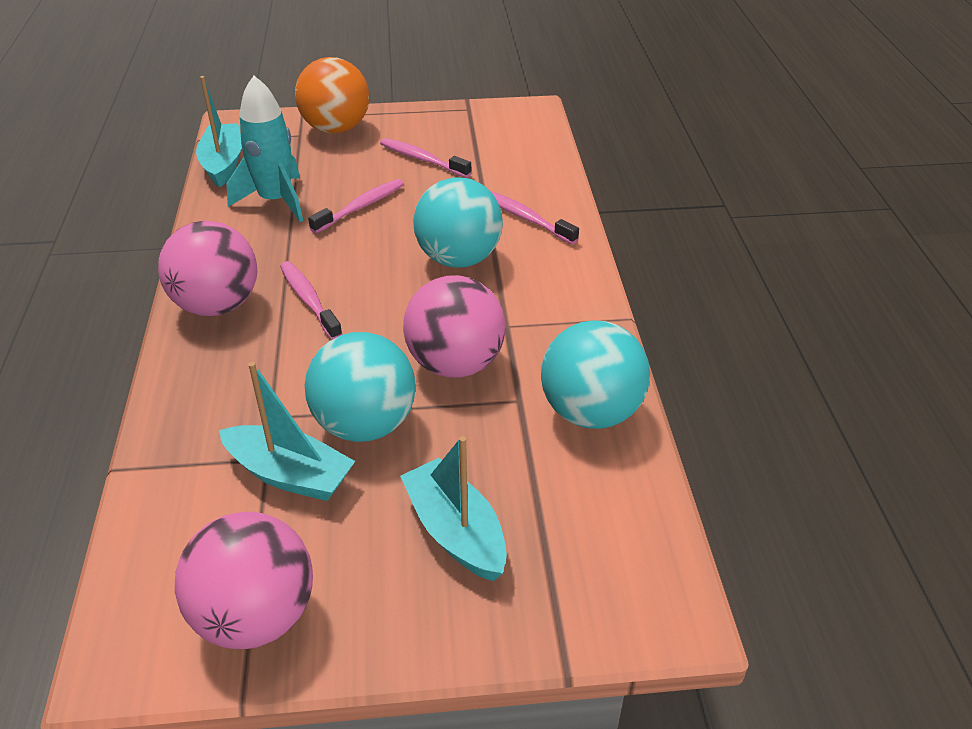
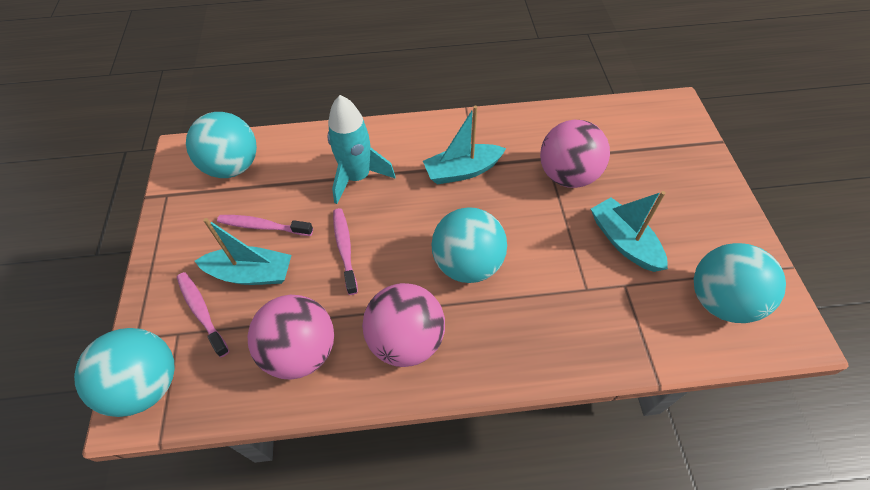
orange ball: [295,57,369,133] = 1 -> none = 0
pink toothbrush: [280,261,343,340] [308,179,404,233] [380,138,472,178] [491,191,579,244] = 4 -> [177,272,229,357] [217,215,313,236] [333,208,358,295] = 3
turquoise ball: [305,332,416,442] [413,177,503,268] [541,320,650,429] = 3 -> [74,328,175,417] [186,112,257,178] [431,207,507,283] [694,243,786,323] = 4

